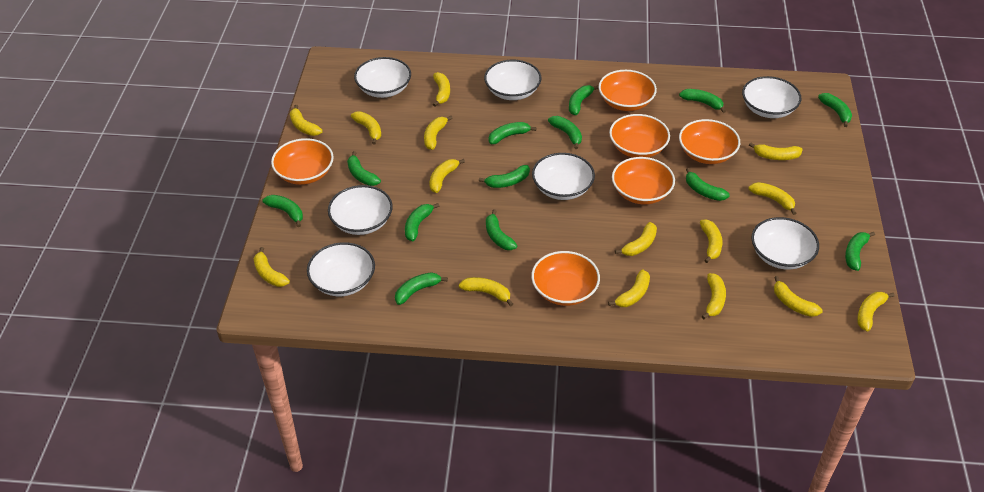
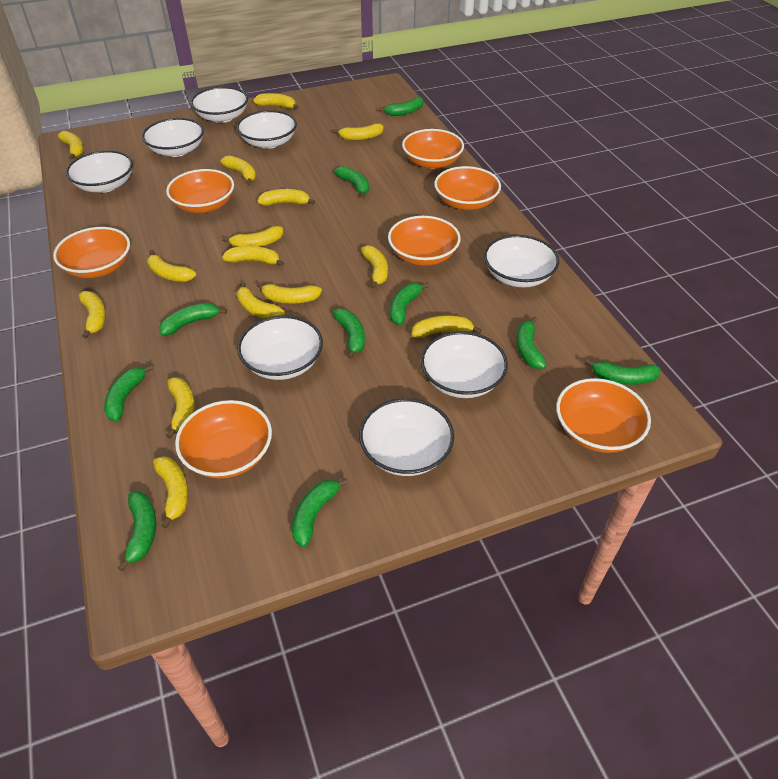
green banana: [262,195,303,227] [347,151,381,186] [395,272,448,305] [405,203,439,241] [479,165,530,188] [486,209,517,250] [489,122,537,144] [548,116,582,149] [569,85,599,115] [679,89,726,113] [686,168,730,201] [818,93,852,127] [845,232,875,271] = 13 -> [104,364,153,421] [118,491,156,571] [159,303,227,336] [292,478,349,547] [332,308,365,359] [334,166,369,198] [379,97,423,116] [390,282,429,325] [516,317,547,369] [585,358,660,385] = 10
orange bowl: [271,138,334,185] [531,251,600,306] [599,70,657,111] [609,114,670,157] [612,157,675,204] [679,119,740,164] = 6 -> [53,227,130,278] [166,169,234,213] [175,400,272,479] [388,216,460,266] [402,129,464,169] [434,166,501,210] [556,378,651,453] = 7
white bowl: [307,242,375,296] [328,185,393,235] [354,57,411,98] [484,60,541,100] [532,153,595,200] [742,76,801,118] [751,217,819,269] = 7 -> [66,150,133,193] [142,118,204,157] [191,87,248,123] [237,110,297,149] [237,316,323,380] [359,398,454,476] [421,331,508,398] [484,235,559,287] = 8

